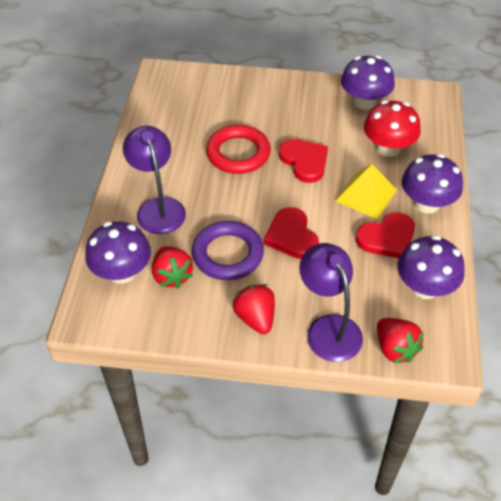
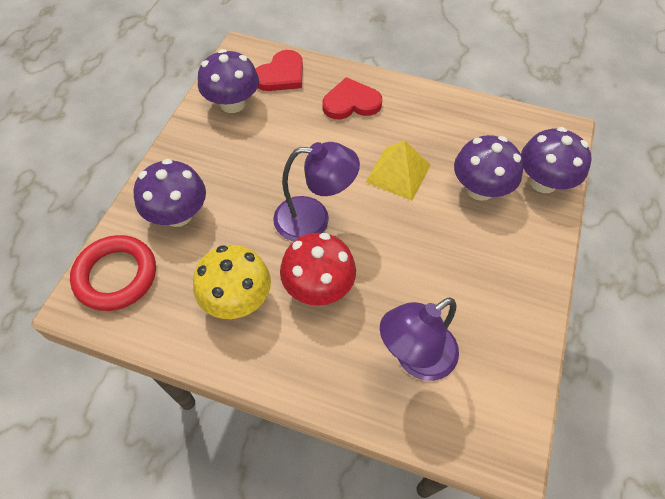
purple ring: [192,221,264,280] = 1 -> none = 0
red heart: [264,207,319,259] [279,139,328,183] [356,212,415,258] = 3 -> [255,50,303,91] [322,77,382,120] = 2
red strawberry: [152,246,193,288] [233,284,275,334] [377,318,424,363] = 3 -> none = 0
yellow mushroom: none = 0 -> [193,245,271,319] = 1

